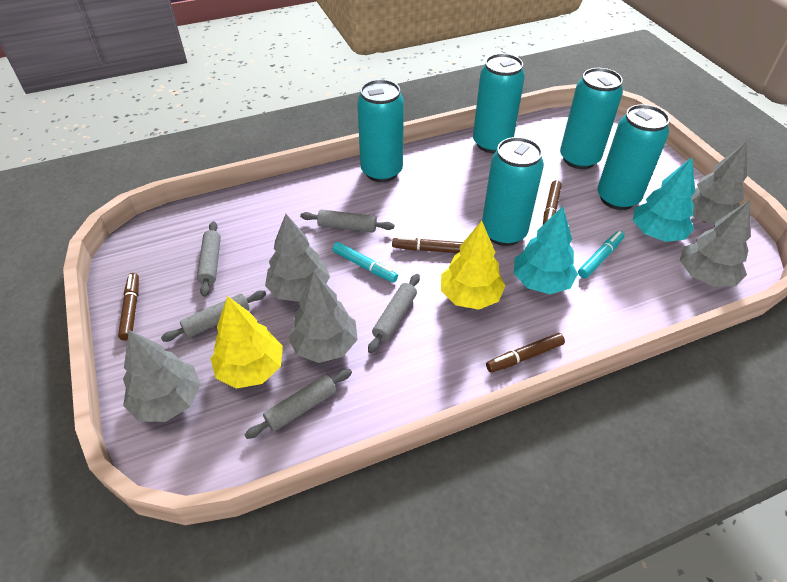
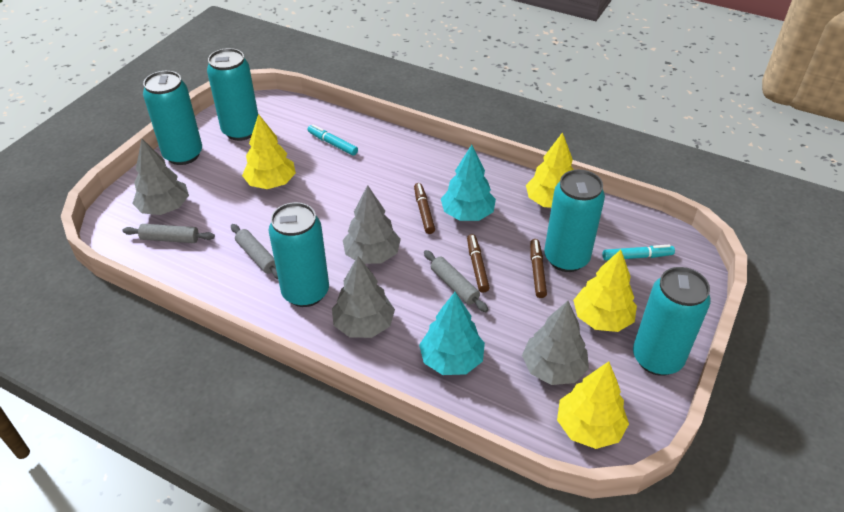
brown marker: [118,273,139,341] [392,237,463,253] [486,333,565,372] [543,180,562,225] = 4 -> [414,183,435,234] [467,234,490,292] [530,239,547,298] = 3
grey rolling pin: [161,291,266,342] [197,221,221,297] [245,369,352,439] [300,209,394,232] [368,274,420,353] = 5 -> [122,224,215,243] [231,224,278,279] [424,250,488,312] = 3
grey tree: [123,330,201,422] [265,214,330,302] [288,272,358,363] [680,200,751,287] [691,142,747,225] = 5 -> [132,139,189,215] [332,256,395,338] [343,185,401,264] [522,301,589,385] = 4
yellow tree: [211,296,283,389] [441,221,506,310] = 2 -> [242,114,296,189] [526,132,574,208] [557,362,629,449] [573,250,637,332] = 4

